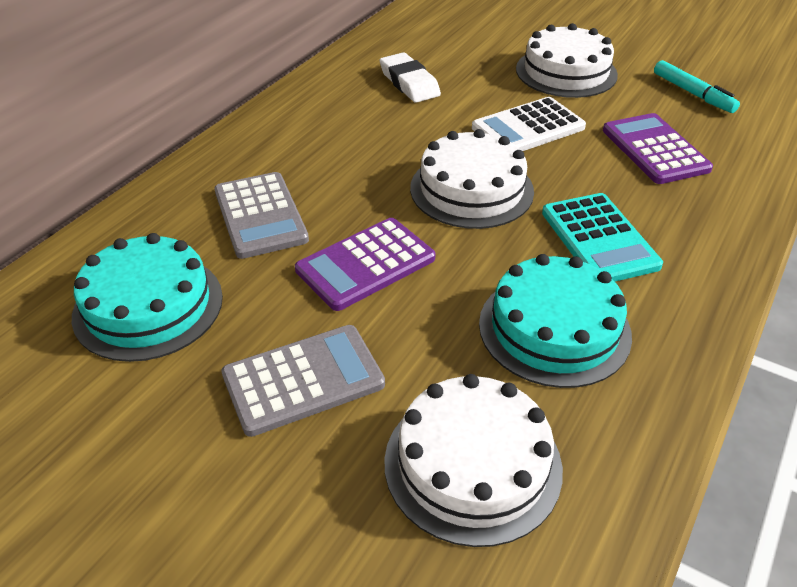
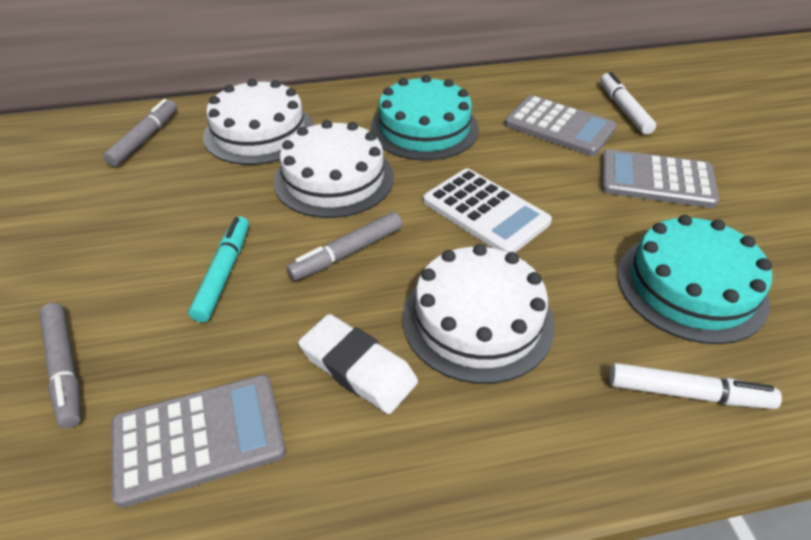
grey calculator: [214,172,309,259] [221,325,385,437] = 2 -> [111,375,286,508] [505,95,617,156] [601,149,719,208] = 3
grey marker: none = 0 -> [39,303,81,428] [103,99,177,167] [287,212,403,281] = 3
purple calculator: [295,218,435,311] [603,113,713,184] = 2 -> none = 0
turquoise calculator: [542,193,663,282] = 1 -> none = 0
white marker: none = 0 -> [600,72,656,135] [609,363,782,409] = 2

